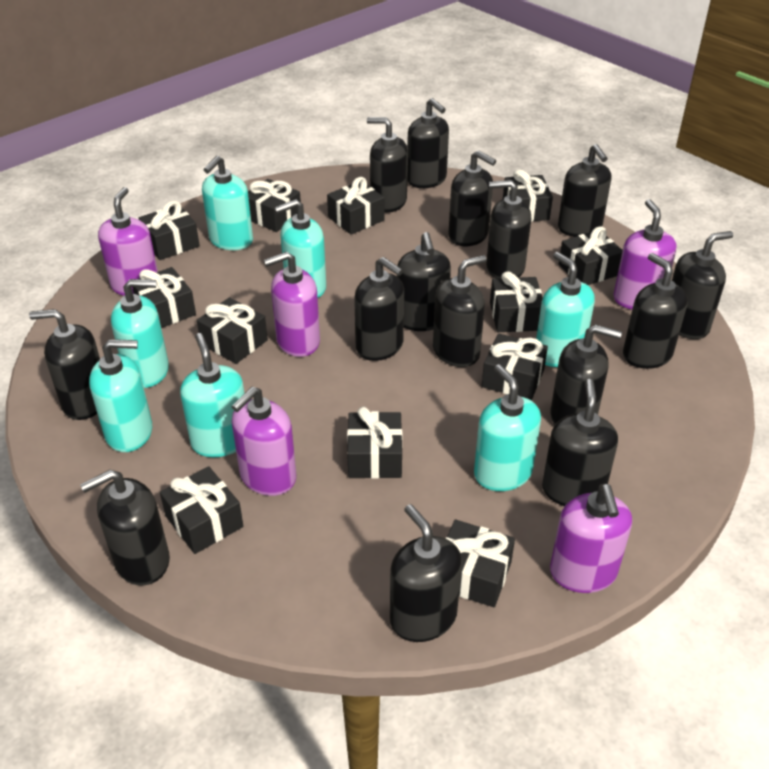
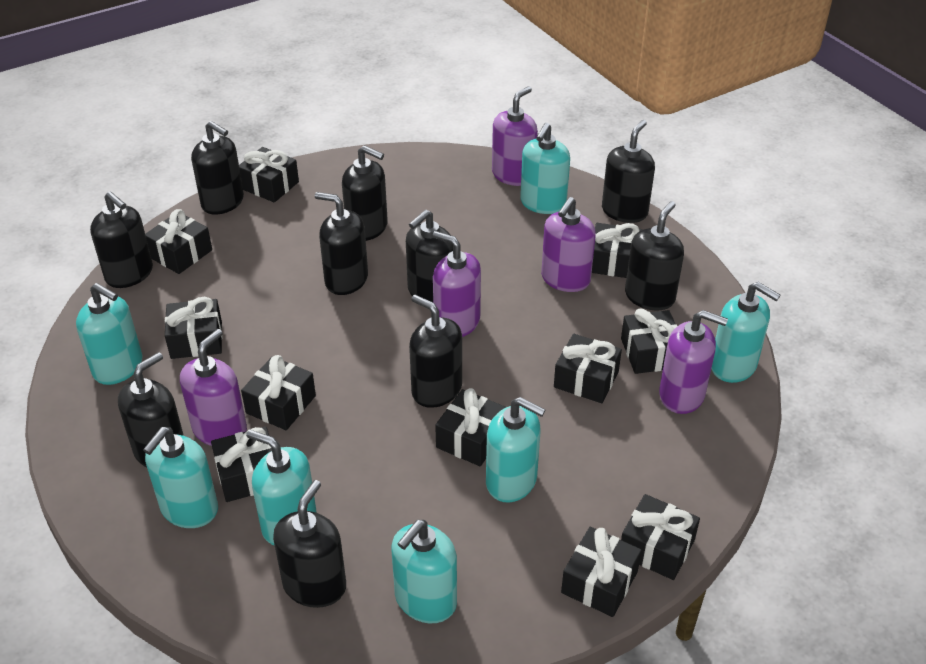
black gift: [132,267,196,328] [139,201,200,260] [160,466,243,554] [197,297,268,364] [248,179,301,232] [327,177,385,235] [347,407,402,479] [446,520,515,607] [482,333,548,400] [490,271,543,332] [503,169,553,222] [559,226,623,285] = 12 -> [145,209,212,274] [165,297,222,359] [211,427,272,502] [239,147,299,202] [241,355,316,430] [435,388,506,466] [554,334,622,403] [561,527,642,617] [592,223,642,278] [621,308,677,374] [621,494,700,580] = 11
black soap dispenser: [29,309,100,420] [80,470,170,586] [354,257,404,361] [367,117,408,213] [390,504,462,642] [397,232,451,331] [407,98,449,188] [433,255,486,367] [448,150,496,246] [486,180,531,278] [542,379,618,506] [551,324,622,425] [558,144,611,237] [623,253,688,369] [672,231,733,339] = 15 -> [90,191,153,288] [118,352,184,467] [191,121,244,215] [273,480,346,608] [315,192,368,295] [342,145,388,241] [406,210,453,302] [409,295,462,408] [602,120,655,223] [625,201,684,310] = 10

